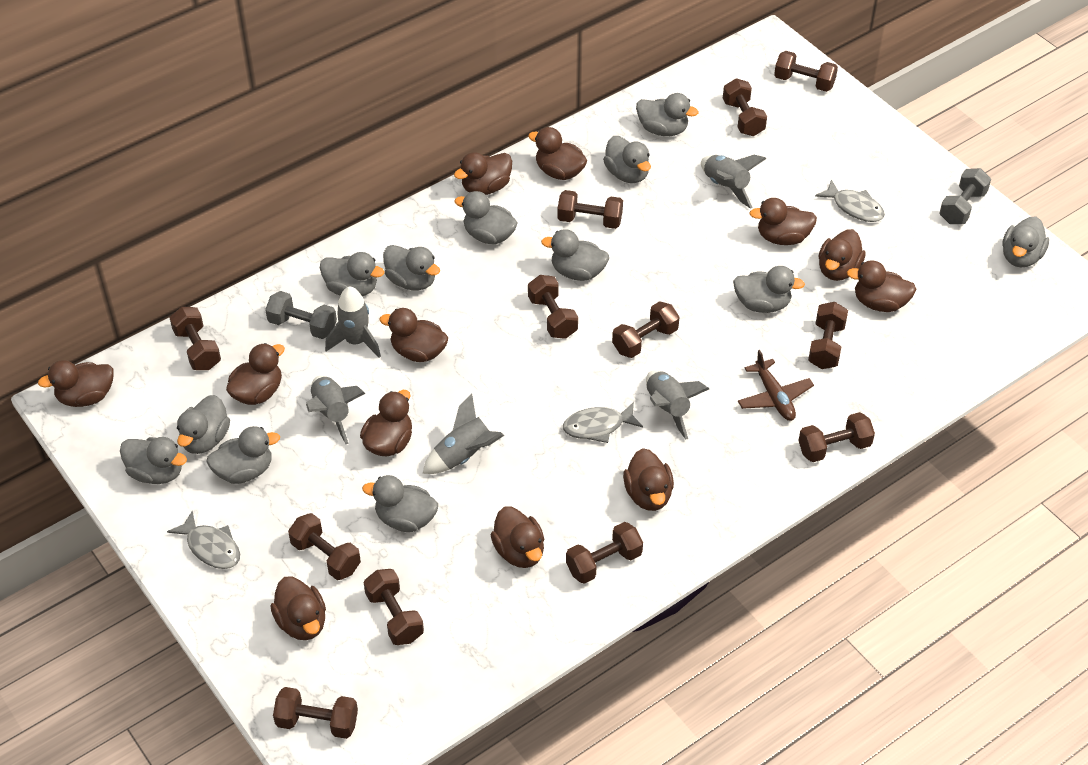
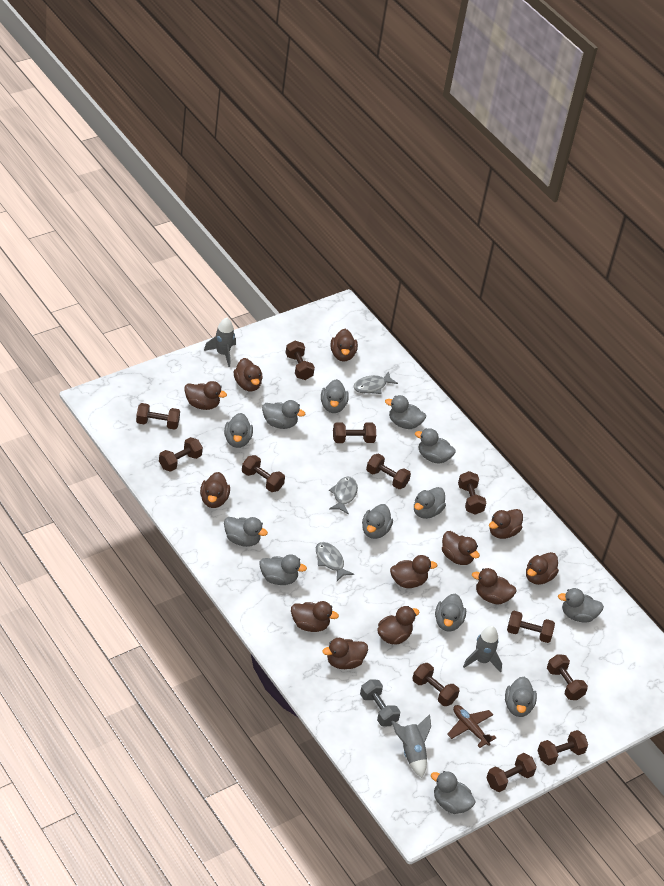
grey duck: [120,437,187,484] [177,395,230,454] [206,426,280,484] [320,252,384,296] [362,475,438,532] [383,245,440,291] [454,191,518,244] [541,229,609,281] [603,136,651,183] [636,93,699,136] [733,266,805,313] [1002,217,1049,267] = 12 -> [224,413,253,448] [224,517,268,547] [260,554,307,585] [262,400,305,429] [321,379,349,413] [362,504,393,539] [385,395,426,429] [414,487,446,519] [415,428,456,464] [431,771,476,814] [435,594,466,632] [505,677,537,717] [558,588,604,623] = 13
grey dumbbell: [265,291,337,339] [939,168,991,224] = 2 -> [360,680,400,726] = 1
grey rocket: [306,376,366,444] [325,286,381,358] [423,394,504,474] [646,370,709,439] [701,155,766,209] = 5 -> [204,318,236,367] [391,714,431,778] [463,626,502,673] = 3

